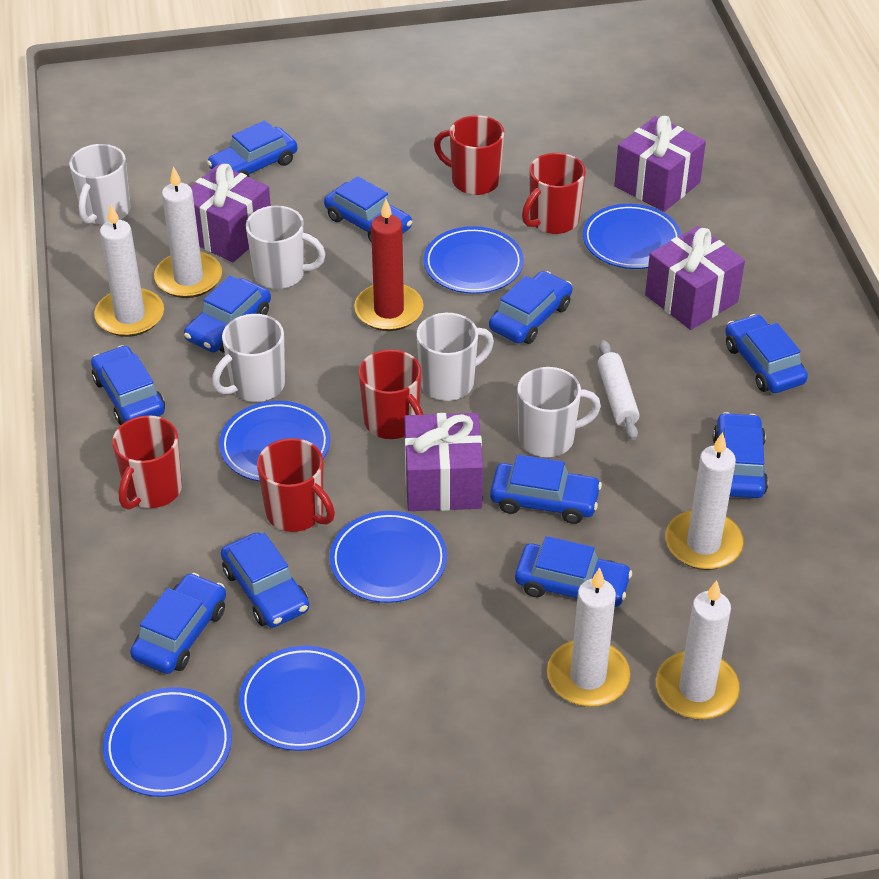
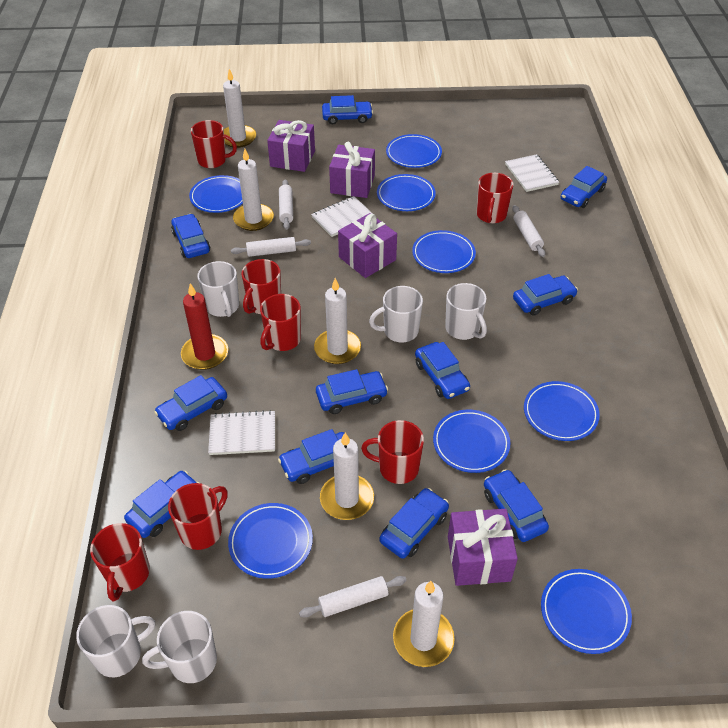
blue plate: [103,687,232,797] [219,401,330,482] [239,646,365,751] [330,511,447,603] [423,226,524,294] [583,204,681,269] = 6 -> [189,175,243,213] [228,503,313,579] [377,174,436,211] [386,134,442,168] [412,230,476,273] [433,410,510,473] [524,381,600,441] [541,569,632,654] = 8
red mug: [112,415,182,510] [257,438,335,532] [358,349,424,439] [434,115,505,195] [522,153,586,234] = 5 -> [90,523,150,601] [168,483,228,550] [191,120,237,168] [241,259,281,314] [260,294,301,351] [361,420,424,484] [476,173,514,223] = 7
white notebook: none = 0 -> [208,410,275,455] [311,196,373,237] [505,154,559,192] = 3
white rolling pin: [597,340,640,440] = 1 -> [231,237,311,257] [279,179,293,230] [299,576,407,618] [512,205,545,257] = 4

